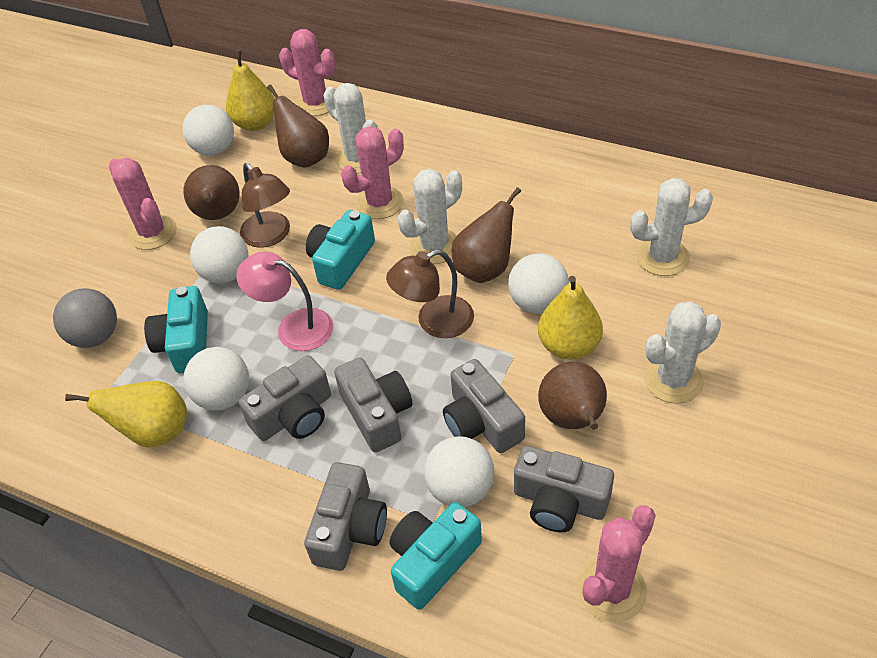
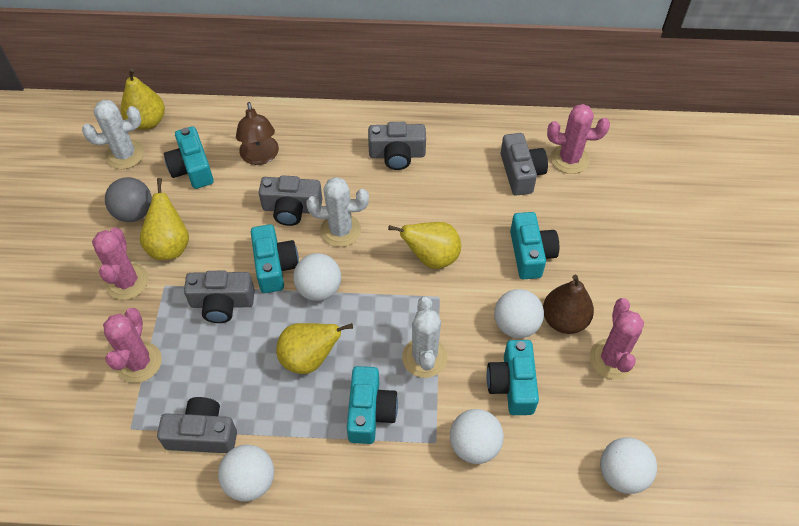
brown lamp: [240,163,290,248] [386,249,474,338] = 2 -> [236,102,279,165] = 1
brown pear: [183,165,240,220] [267,85,329,168] [452,187,521,283] [538,362,607,430] = 4 -> [543,275,594,334] = 1
pink lamp: [236,252,333,351] = 1 -> none = 0
turquoise camera: [144,286,208,373] [306,210,375,290] [389,502,482,610] = 3 -> [164,126,214,189] [251,224,299,293] [347,366,398,444] [486,340,539,415] [510,212,559,279] = 5
white cactus: [324,83,378,174] [398,169,462,264] [630,178,713,276] [644,301,721,403] = 4 -> [82,100,144,169] [306,177,369,247] [402,297,447,378] = 3
yellow pear: [65,381,187,448] [226,50,275,131] [538,276,603,360] = 3 -> [121,68,165,130] [140,178,189,260] [276,323,353,374] [388,222,461,269] = 4

